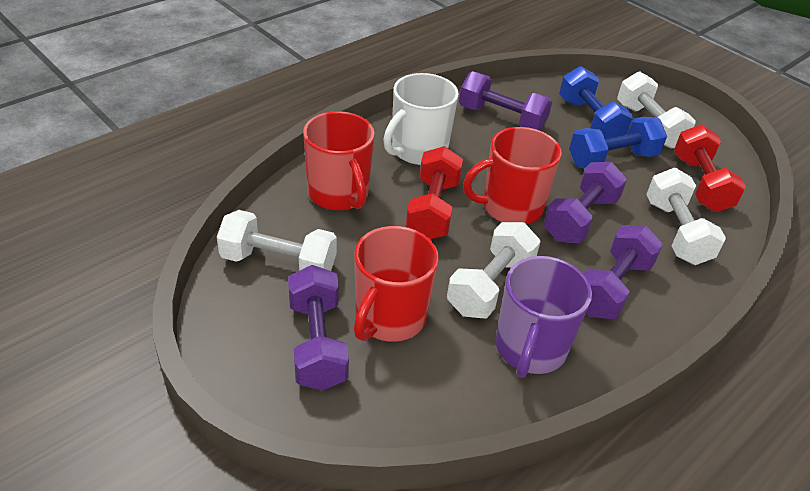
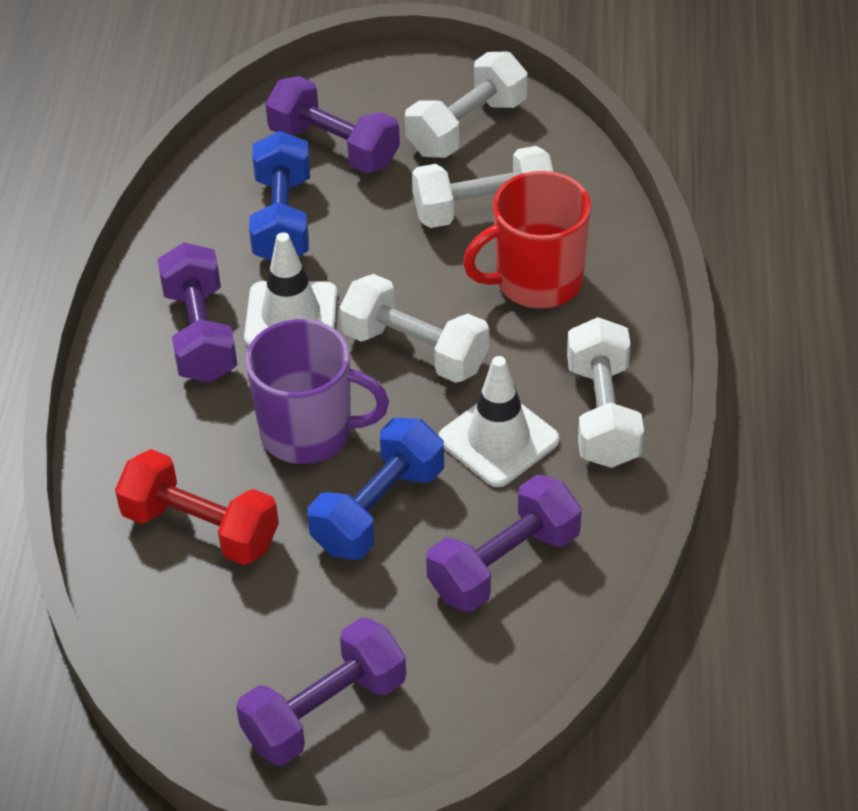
red dumbbell: [406,146,463,239] [674,124,746,212] = 2 -> [115,449,279,565] = 1
red mug: [303,111,375,210] [354,226,439,342] [463,127,562,224] = 3 -> [463,171,591,308] = 1
white mug: [383,73,459,165] = 1 -> none = 0
white traffic cone: none = 0 -> [244,232,337,347] [438,356,559,487] = 2

